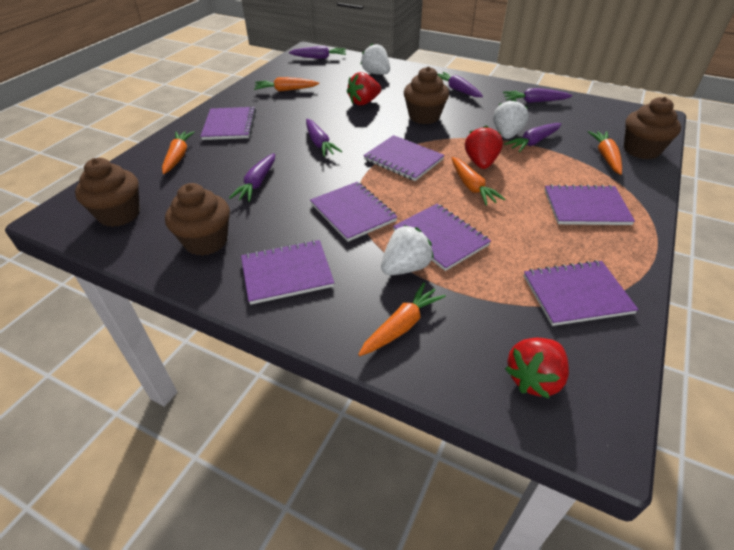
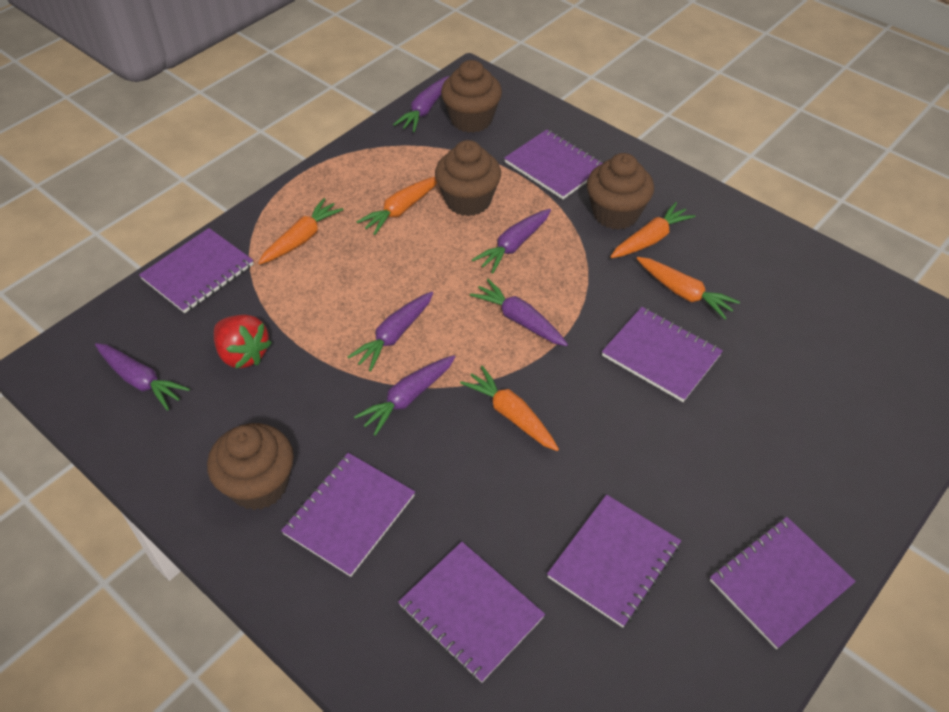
red strawberry: [347,72,381,106] [465,125,503,169] [505,338,569,398] = 3 -> [214,314,272,369] = 1
white strawberry: [360,43,390,75] [381,225,434,275] [493,99,529,139] = 3 -> none = 0

